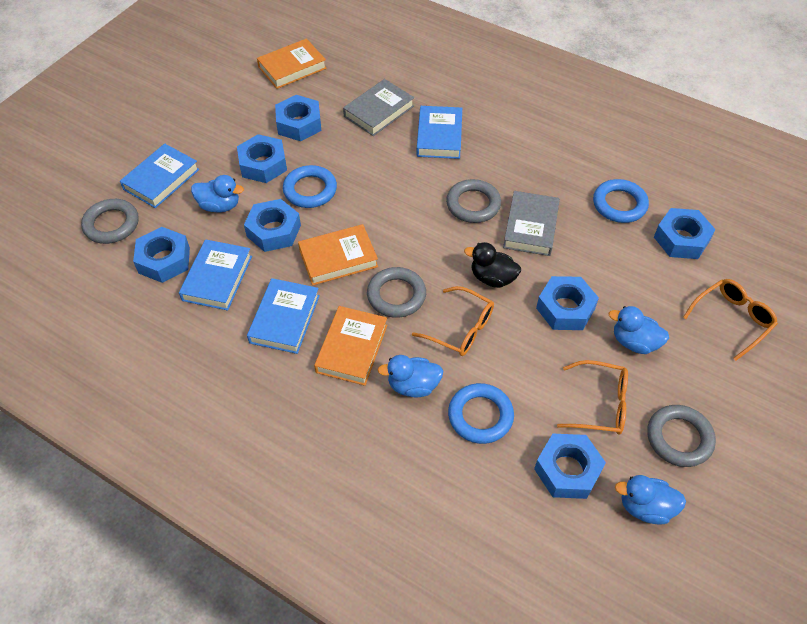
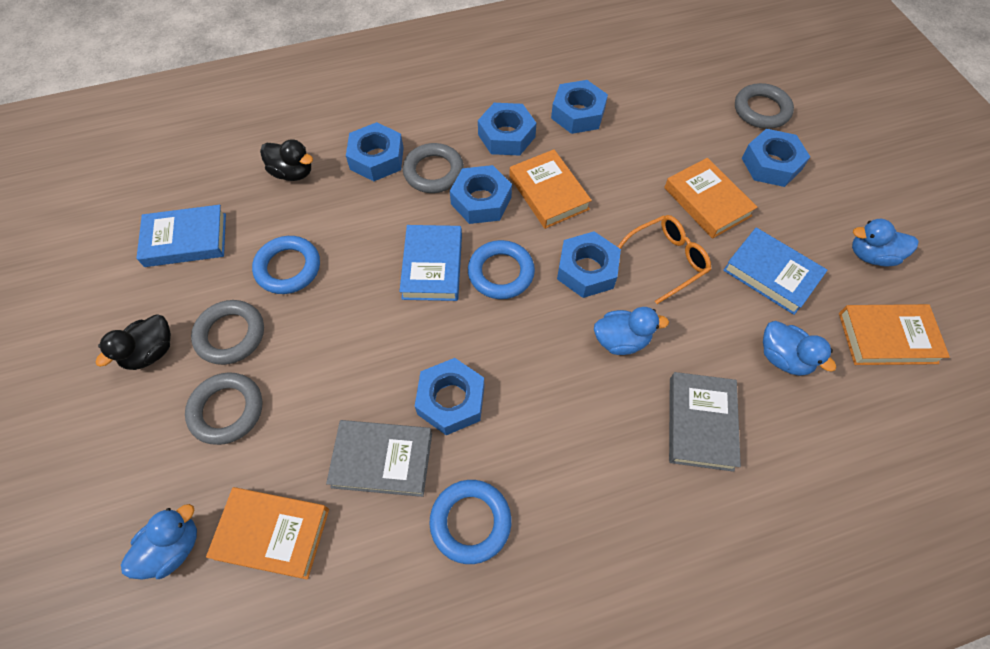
black duck: [464,242,521,288] = 1 -> [95,314,171,370] [260,139,313,181] = 2
blue book: [120,144,199,208] [179,239,252,311] [247,278,320,354] [417,106,462,159] = 4 -> [136,205,226,267] [399,225,462,301] [723,227,828,315] = 3
orange book: [257,39,327,89] [298,224,378,285] [314,306,387,386] = 3 -> [206,487,329,580] [509,149,592,229] [664,158,758,239] [839,304,950,365] = 4
orange glasses: [412,286,494,356] [557,360,628,434] [683,279,778,361] = 3 -> [617,215,711,304] = 1

